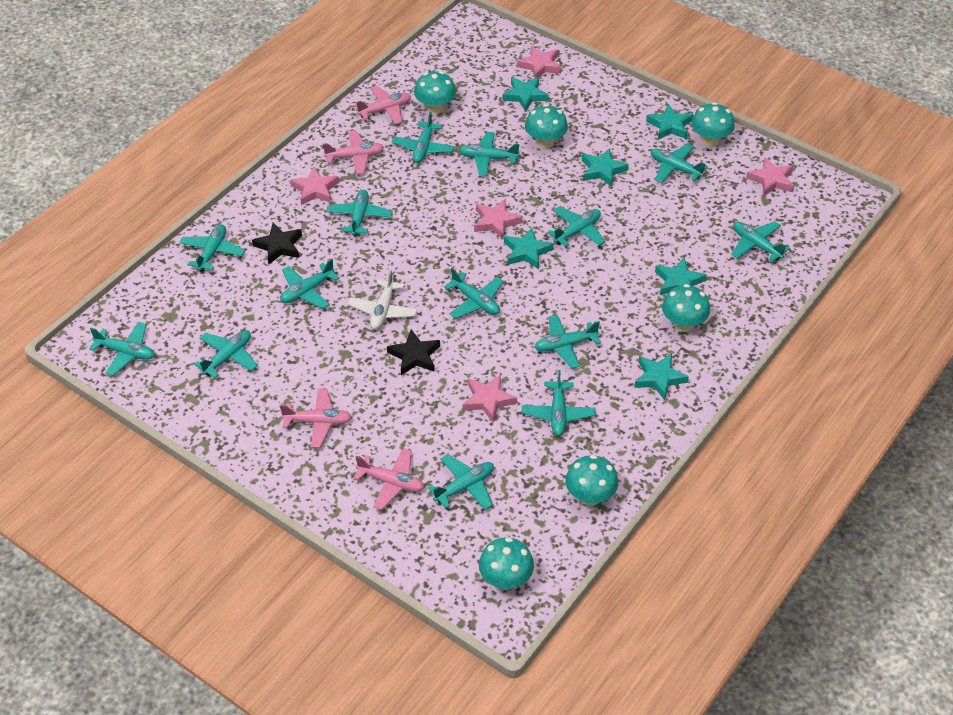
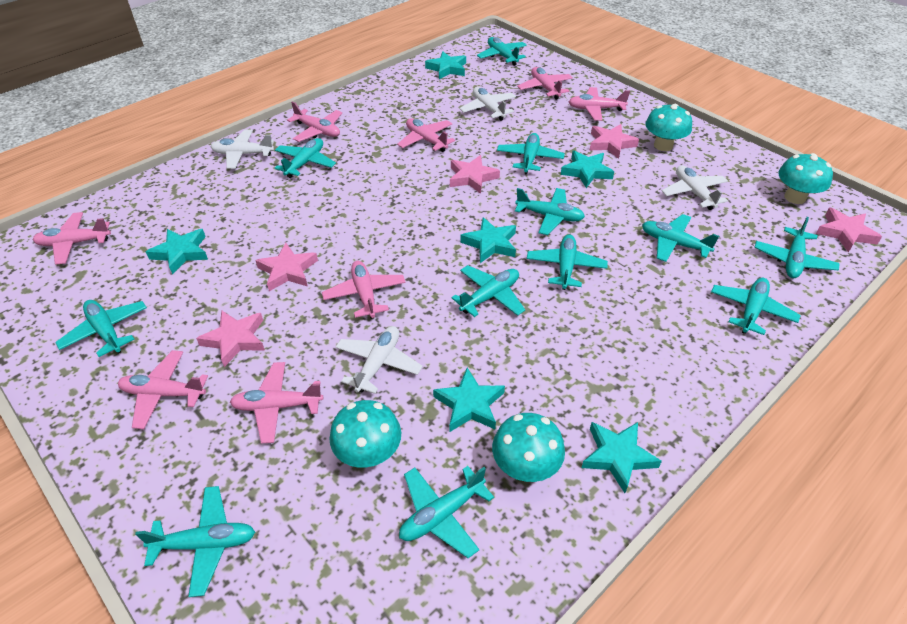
black star: [252,223,302,264] [387,329,440,375] = 2 -> none = 0
pink plane: [280,388,352,448] [323,130,384,174] [353,448,424,510] [355,86,411,125] = 4 -> [33,212,111,265] [118,350,208,429] [230,362,323,443] [287,101,342,142] [322,261,406,319] [397,118,455,152] [517,67,573,100] [569,87,630,121] = 8
turquoise mushroom: [414,71,456,114] [479,537,534,590] [525,104,568,148] [565,455,618,506] [662,284,710,332] [691,102,735,147] = 6 -> [330,400,401,468] [492,413,565,482] [646,104,692,151] [778,153,833,204] = 4
turquoise plane: [89,322,155,376] [179,224,245,272] [194,330,258,378] [280,259,340,309] [326,190,393,236] [392,112,455,163] [428,454,494,510] [444,268,504,319] [459,132,520,176] [522,370,596,436] [535,315,601,368] [547,206,605,247] [651,144,708,183] [731,221,790,262] = 14 -> [55,300,147,357] [135,486,255,597] [275,138,336,178] [399,466,494,558] [451,265,525,317] [477,37,527,66] [497,133,565,174] [515,188,585,235] [527,234,608,290] [642,214,719,262] [711,278,801,335] [754,217,840,278] = 12
white plane: [348,270,417,329] = 1 -> [211,129,274,169] [335,326,423,394] [460,87,516,121] [662,165,728,210] = 4

